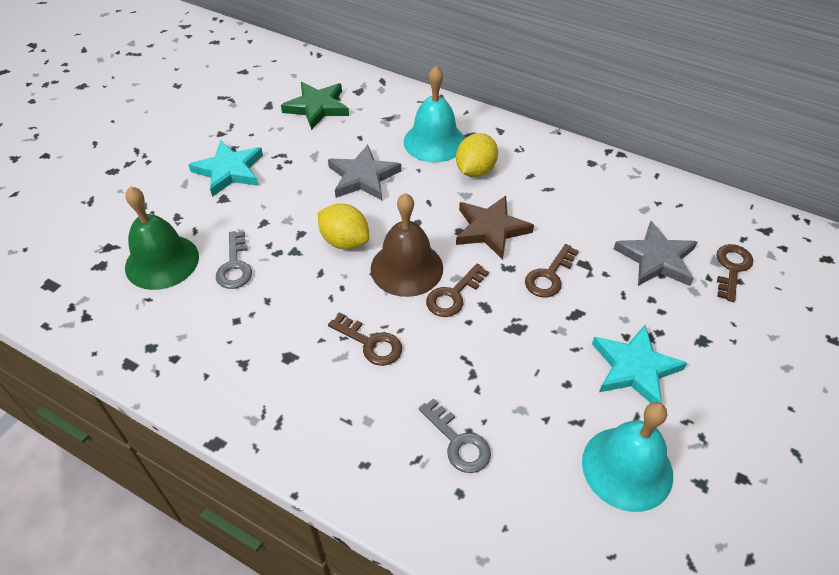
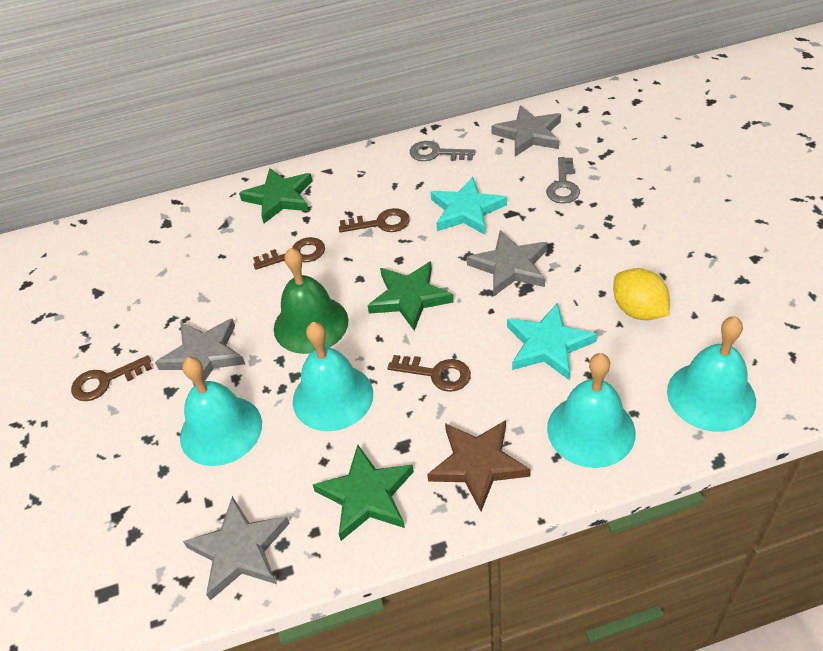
brown bell: [371,193,443,297] = 1 -> none = 0
green star: [281,82,349,130] = 1 -> [239,168,312,223] [312,445,414,541] [368,261,454,331] = 3
grey star: [328,145,401,200] [614,221,697,286] = 2 -> [155,319,245,386] [183,496,290,601] [467,230,548,297] [491,105,561,156] = 4
turquoise bell: [404,66,465,162] [582,402,673,512] = 2 -> [180,357,262,466] [293,322,373,431] [547,353,636,468] [667,316,756,432] = 4
yellow lemon: [318,203,369,249] [456,133,498,177] = 2 -> [613,268,670,320] = 1

